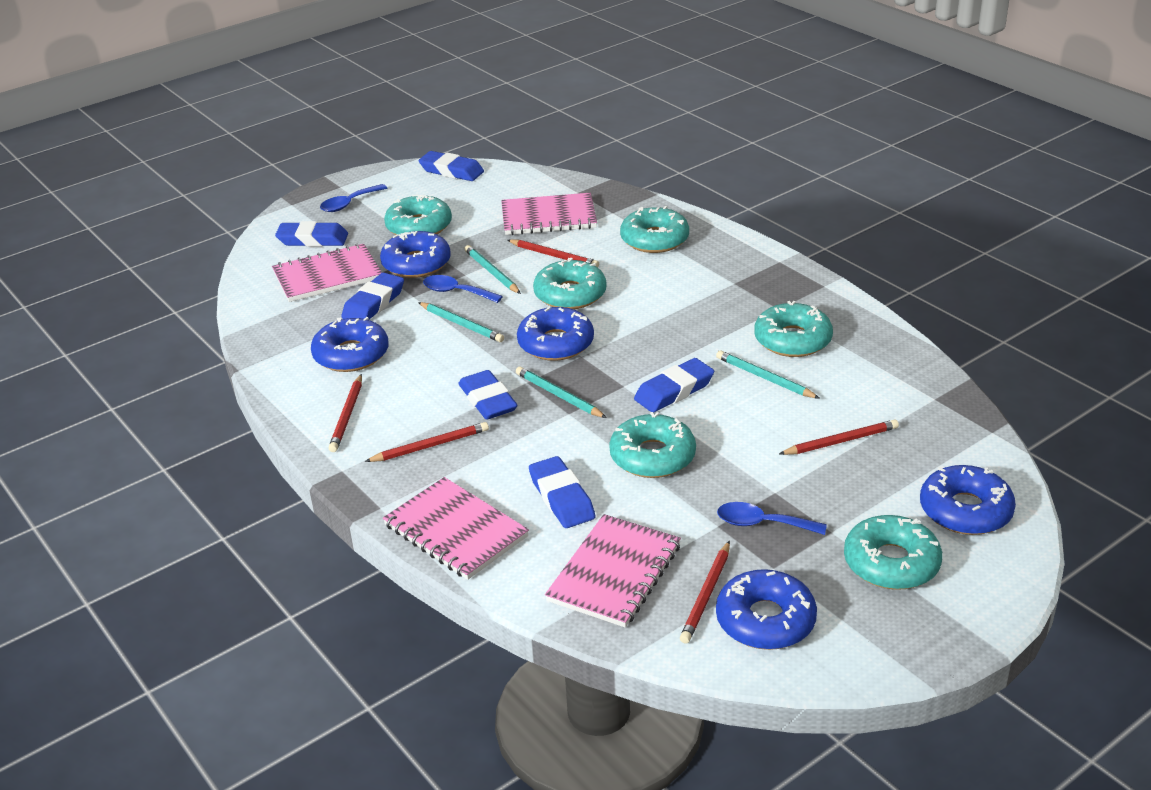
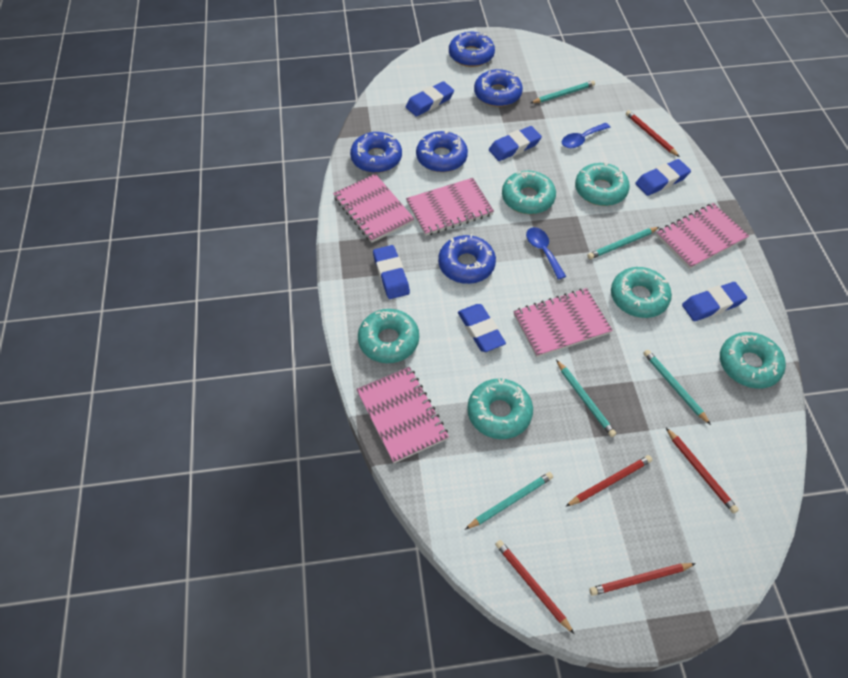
blue spoon: [320,184,387,212] [423,275,503,303] [717,502,827,535] = 3 -> [526,227,566,280] [562,123,610,148] = 2
pink notebook: [272,243,382,302] [383,477,529,580] [501,193,597,235] [545,514,681,627] = 4 -> [333,174,414,243] [356,367,449,463] [406,178,494,236] [513,288,613,357] [656,203,749,269] = 5
turquoise pencil: [418,302,504,342] [465,245,521,294] [516,366,607,418] [716,350,820,399] = 4 -> [465,472,553,530] [531,81,595,103] [556,360,616,437] [587,227,659,259] [643,350,711,425] = 5

